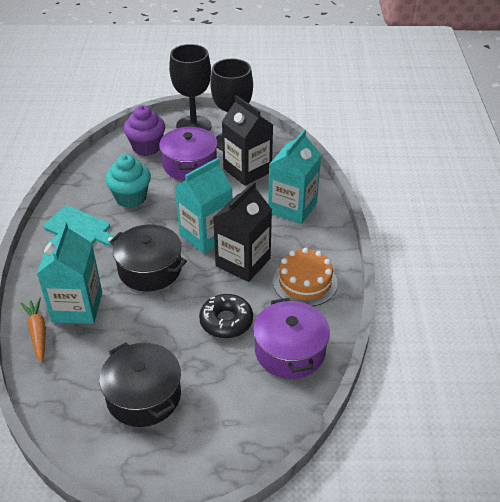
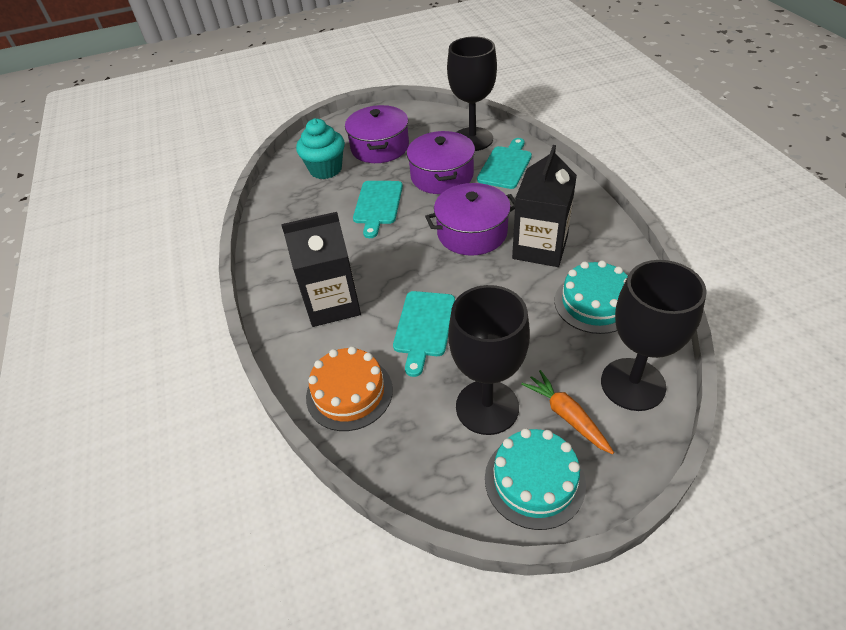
black donut: [199,294,253,338] = 1 -> none = 0
black goblet: [169,44,212,131] [210,59,253,151] = 2 -> [447,37,497,151] [448,285,530,435] [601,260,707,411] = 3
black pot: [99,342,181,427] [110,224,187,291] = 2 -> none = 0
purple cupcake: [123,105,165,156] = 1 -> none = 0
purple pot: [159,126,218,181] [253,298,330,379] = 2 -> [345,105,409,163] [407,131,475,194] [425,183,515,256] = 3
turquoise cake: none = 0 -> [485,428,586,530] [554,260,628,334] = 2
turquoise carton: [37,222,102,324] [175,158,233,254] [268,129,321,224] = 3 -> none = 0
turquoise cutting board: [43,206,115,246] = 1 -> [353,181,403,238] [393,291,455,377] [477,138,532,189] = 3

